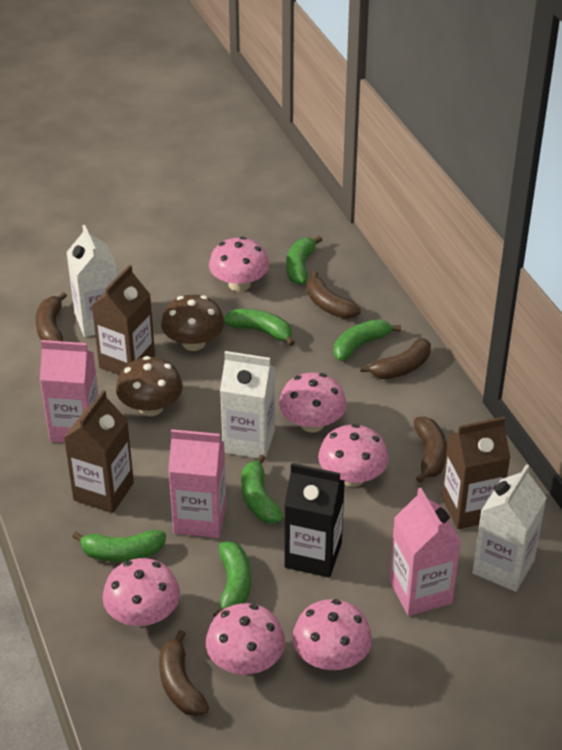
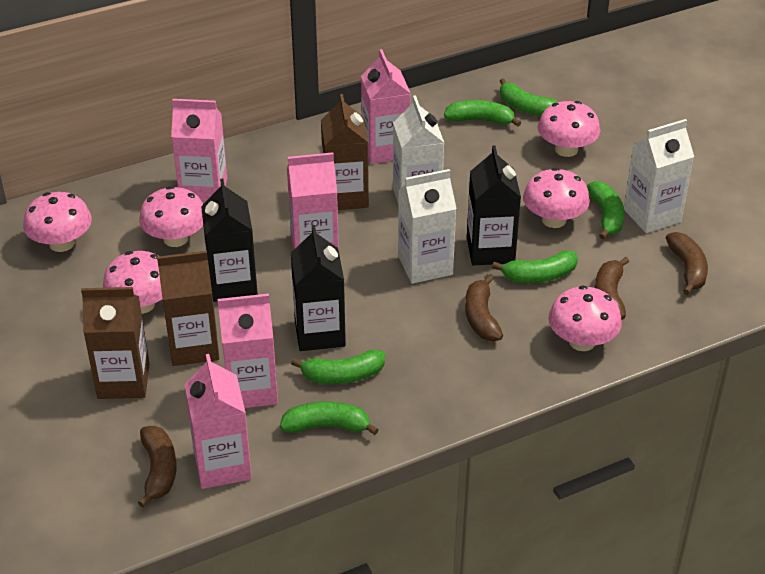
black carton: [284,463,345,578] = 1 -> [201,179,258,302] [291,225,346,351] [467,145,521,266] = 3
brown banana: [35,292,67,341] [159,630,209,716] [307,271,361,319] [360,338,431,379] [414,416,447,483] = 5 -> [138,426,176,507] [465,275,503,341] [595,257,629,320] [666,232,708,295] = 4
brown mushroom: [116,356,183,416] [161,294,225,351] = 2 -> none = 0
pink carton: [40,340,99,443] [168,429,226,538] [390,488,461,616] = 3 -> [171,99,227,203] [184,354,252,489] [218,294,278,408] [287,152,339,250] [361,49,411,164] = 5

